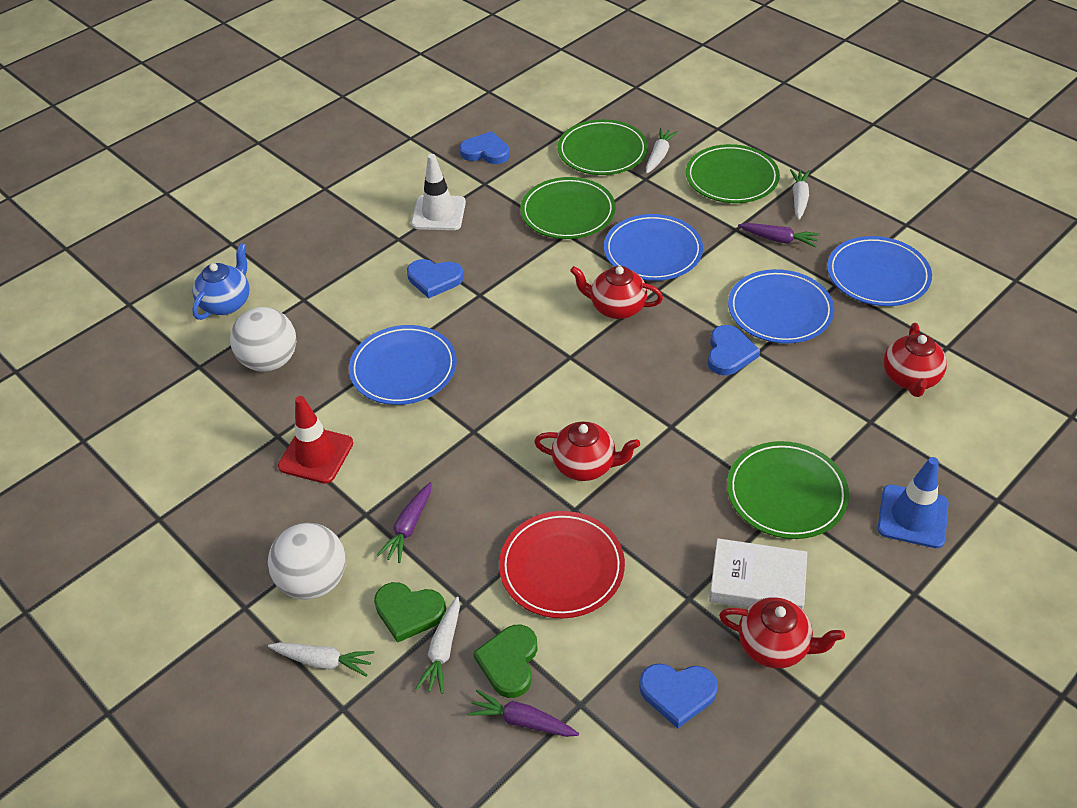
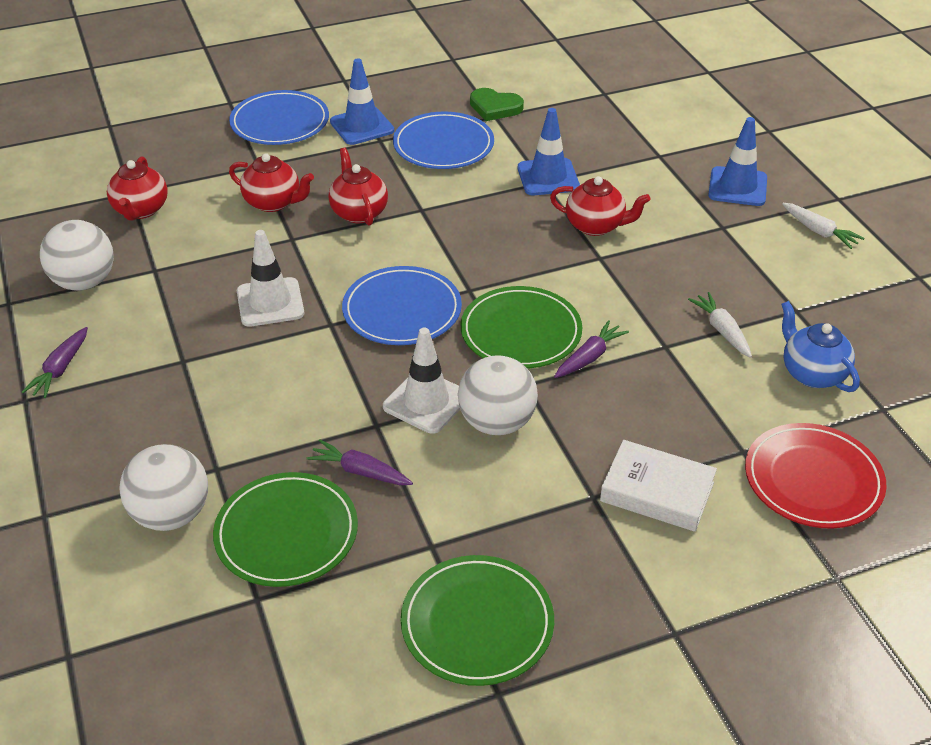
blue heart: [407,259,464,298] [460,131,510,164] [639,663,718,728] [708,325,760,375] = 4 -> none = 0
blue plate: [349,325,457,405] [604,214,703,281] [728,269,834,344] [827,236,932,306] = 4 -> [229,90,329,145] [342,266,462,345] [393,111,494,169] = 3
blue traffic cone: [878,457,949,548] = 1 -> [330,58,394,145] [518,108,580,195] [708,117,767,206] = 3
green heart: [374,582,446,643] [473,624,538,698] = 2 -> [470,88,524,121] = 1
green plate: [520,177,616,239] [557,119,648,175] [686,144,780,203] [727,441,849,539] = 4 -> [213,472,358,587] [401,555,554,686] [461,286,583,368] = 3
red traffic cone: [278,396,353,484] = 1 -> none = 0
white ball: [230,307,297,372] [268,523,346,600] = 2 -> [40,220,114,291] [119,444,208,531] [458,355,538,435] = 3
white carrot: [268,642,374,677] [416,597,460,694] [646,128,678,174] [790,169,810,220] = 4 -> [688,292,752,358] [782,203,864,249] = 2
white traffic cone: [411,154,466,230] = 1 -> [237,230,304,327] [383,328,460,434] = 2

